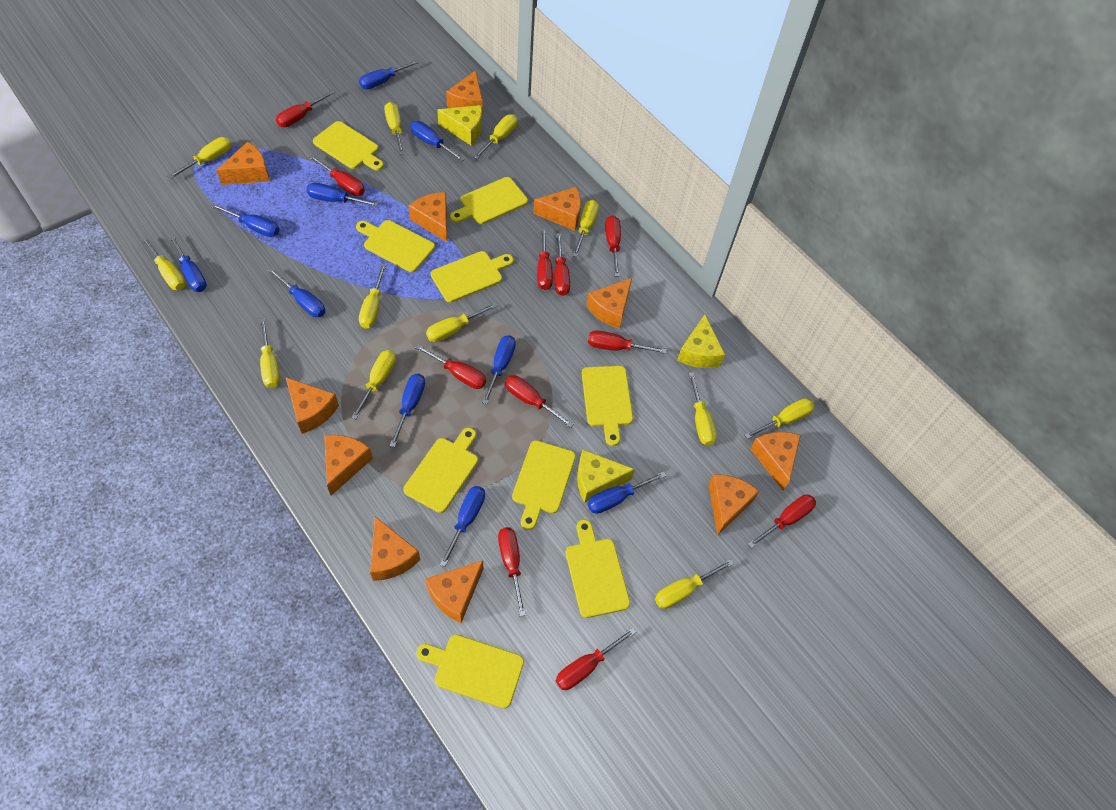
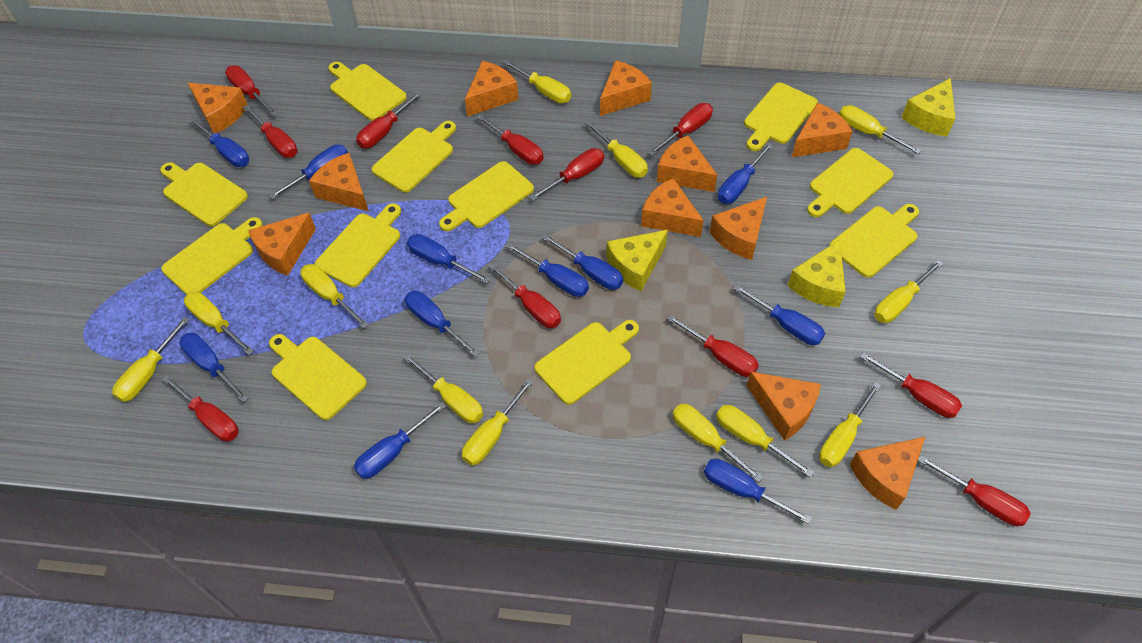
blue screwdriver: [169,235,207,292] [211,204,280,237] [268,268,325,317] [306,183,379,207] [359,60,420,89] [389,374,425,447] [410,121,465,162] [440,486,485,567] [482,335,516,404] [587,471,666,514] = 10 -> [180,333,249,402] [189,118,249,167] [269,144,348,200] [354,402,446,479] [405,291,480,357] [407,234,491,284] [506,242,589,297] [542,234,623,290] [704,459,812,524] [718,142,773,204] [733,284,825,345] = 11
yellow cutting board: [313,121,384,171] [356,220,435,272] [403,428,478,513] [416,634,524,709] [431,251,514,303] [450,177,528,224] [512,440,576,530] [566,520,630,618] [582,366,633,446] = 9 -> [160,162,248,226] [161,217,263,295] [269,334,367,420] [315,203,401,287] [328,62,407,121] [372,121,456,193] [439,161,534,231] [534,320,639,405] [744,82,818,151] [807,148,893,217] [829,204,919,278] = 11

